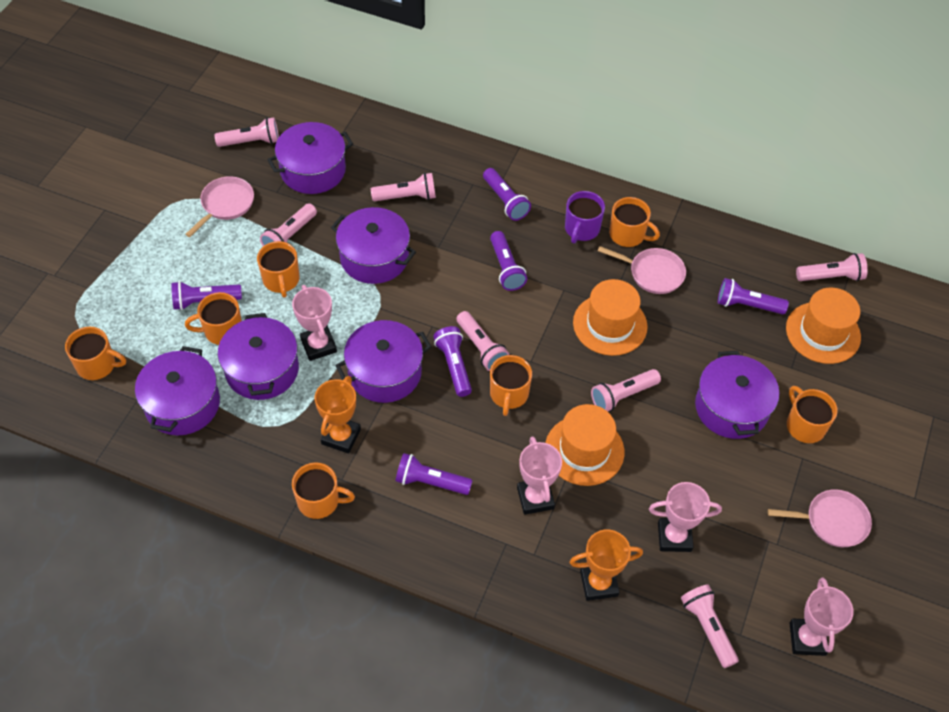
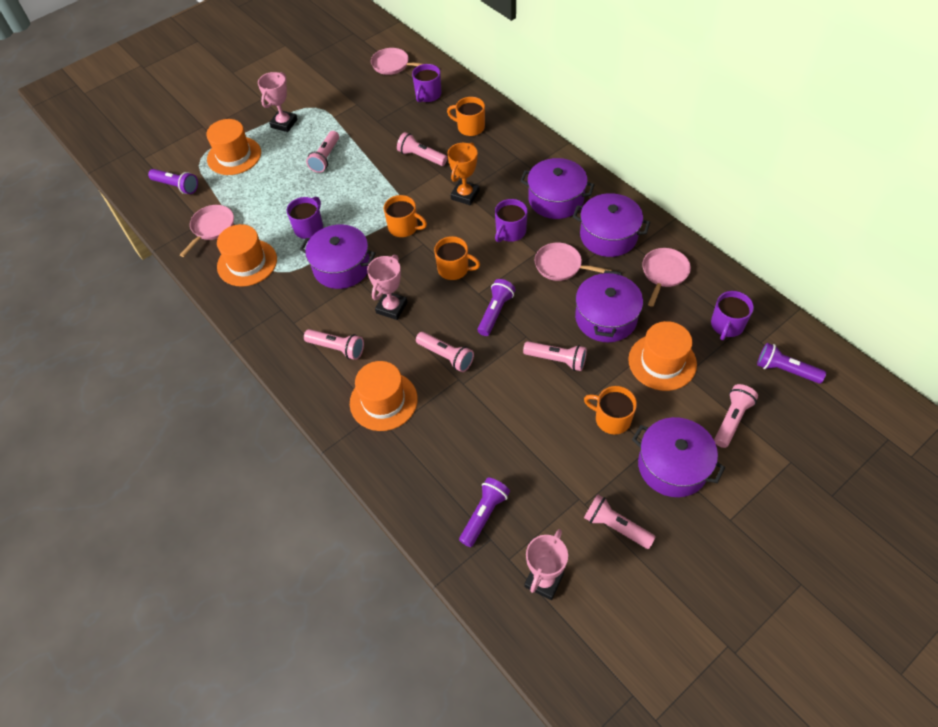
orange hat: [545,404,624,486] [573,279,648,356] [786,288,861,364] = 3 -> [206,119,261,175] [217,224,277,287] [350,361,418,431] [628,321,697,391] = 4
orange mug: [65,327,126,380] [185,292,242,345] [257,241,300,298] [292,463,355,519] [490,355,532,416] [609,197,660,247] [787,386,838,443] = 7 -> [384,195,427,237] [434,236,480,280] [447,97,485,136] [584,386,637,435] = 4
orange trophy: [314,376,361,453] [570,529,643,601] = 2 -> [447,142,480,205] = 1
pink pan: [185,176,254,237] [598,246,686,294] [768,489,872,547] = 3 -> [180,205,234,257] [371,48,422,75] [535,242,612,281] [642,248,691,307] = 4
pink trophy: [292,285,337,361] [517,436,562,515] [649,482,722,552] [790,577,854,656] = 4 -> [258,72,298,132] [367,255,408,320] [524,529,568,600] = 3
purple flashlight: [172,281,242,310] [395,453,473,495] [433,326,472,397] [483,168,531,221] [490,231,527,291] [718,278,789,314] = 6 -> [148,169,198,194] [459,477,510,547] [478,279,515,336] [757,343,826,384] = 4
purple mug: [565,191,605,243] = 1 -> [287,197,323,239] [412,64,441,102] [495,199,528,242] [711,291,754,340] = 4
purple pot: [135,346,220,435] [218,313,299,400] [267,122,353,194] [331,207,416,284] [335,320,431,403] [695,351,779,439] = 6 -> [300,224,376,289] [520,158,595,219] [573,193,650,257] [575,270,643,342] [632,417,725,497] = 5

